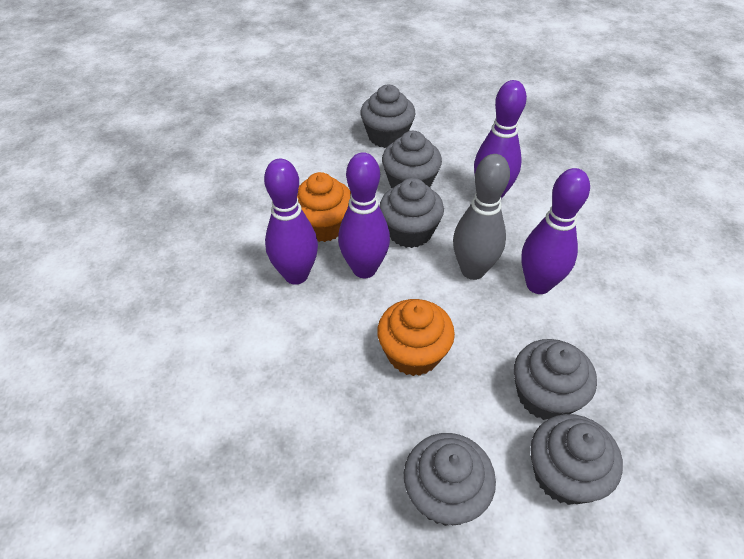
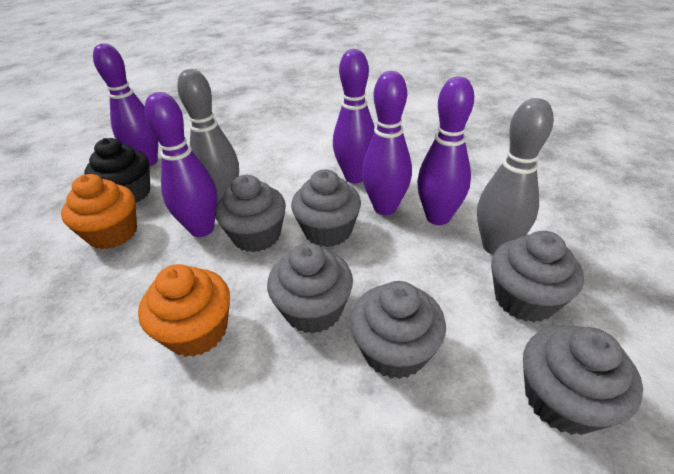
black cupcake: none = 0 -> [84,138,150,203] = 1
grey bowling pin: [453,154,510,280] = 1 -> [177,69,239,203] [477,98,554,255] = 2
purple bowling pin: [264,158,318,285] [338,152,390,278] [474,80,527,199] [521,168,590,294] = 4 -> [93,43,158,166] [144,92,217,237] [333,49,375,183] [362,71,412,215] [417,77,474,225] = 5

